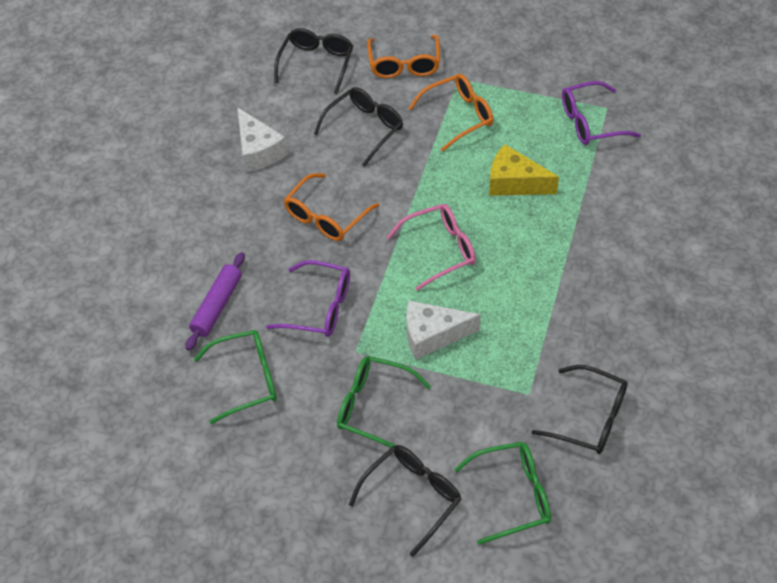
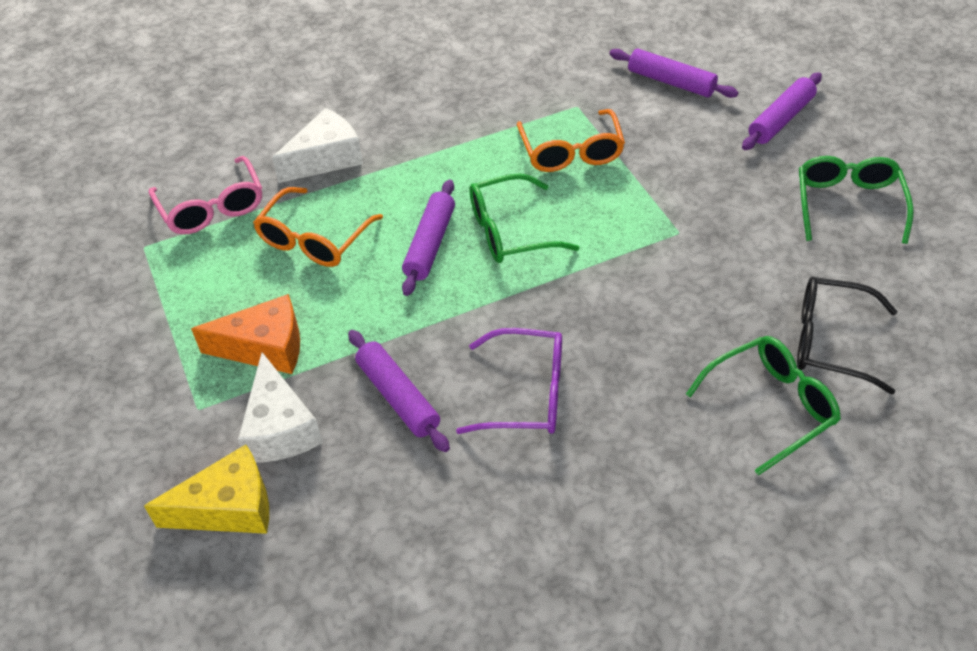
black glasses: [274,28,353,94] [314,87,403,167] [349,445,461,557] [532,365,628,454] = 4 -> [797,276,897,395] = 1
orange cheese: none = 0 -> [191,294,300,374] = 1
orange glasses: [284,173,379,241] [367,35,440,78] [409,74,493,152] = 3 -> [253,187,383,267] [517,109,625,172] = 2
purple glasses: [266,260,350,337] [562,81,641,145] = 2 -> [456,328,562,434] = 1
purple rolling pin: [186,252,245,351] = 1 -> [348,330,450,452] [402,179,455,296] [609,48,738,98] [742,73,822,150] = 4

